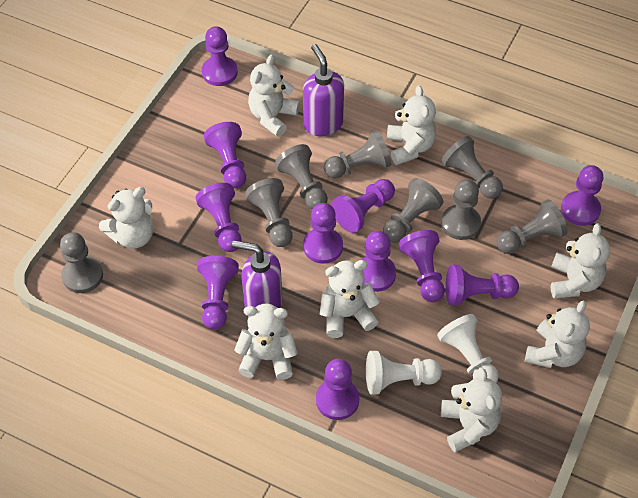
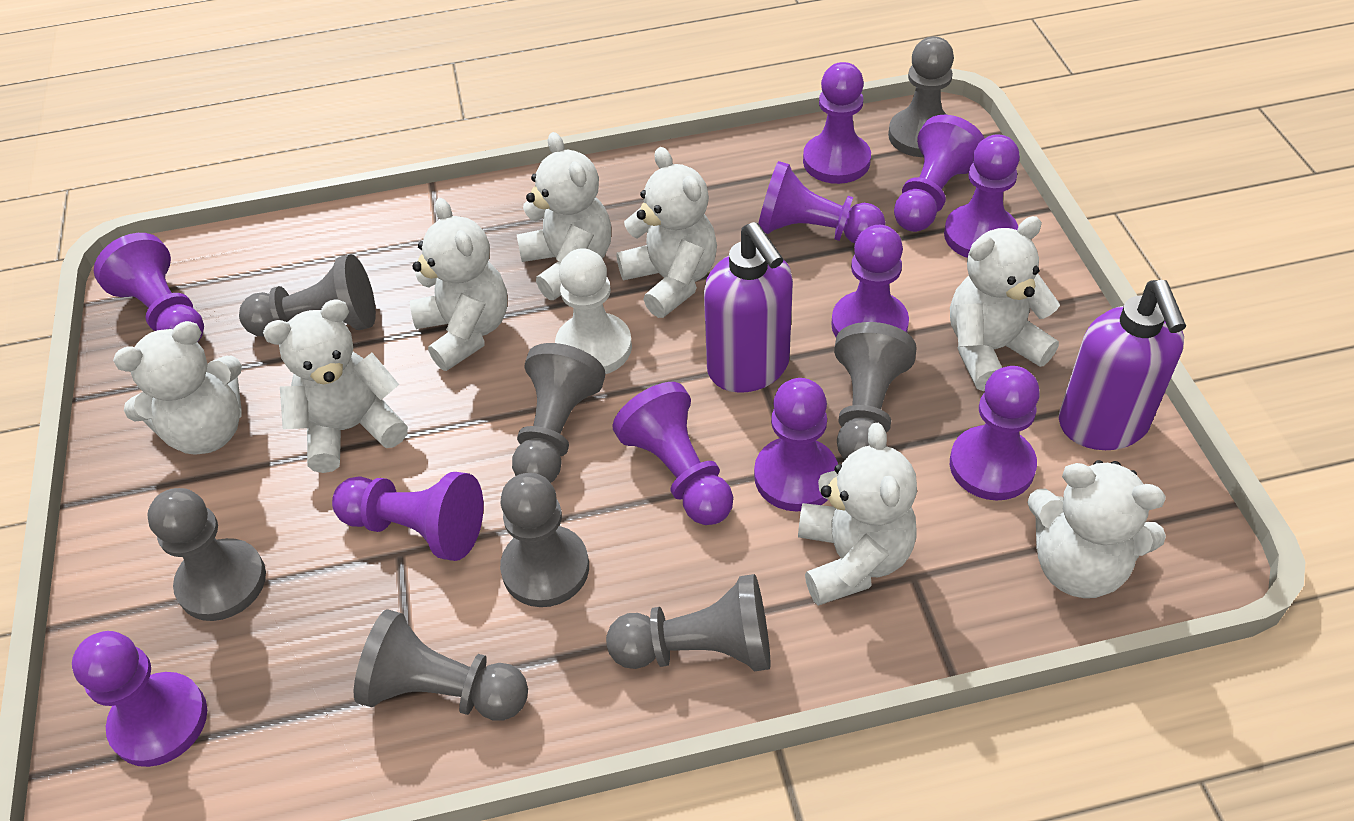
white pawn: [366,351,442,395] [437,314,499,383] = 2 -> [555,248,632,374] = 1

